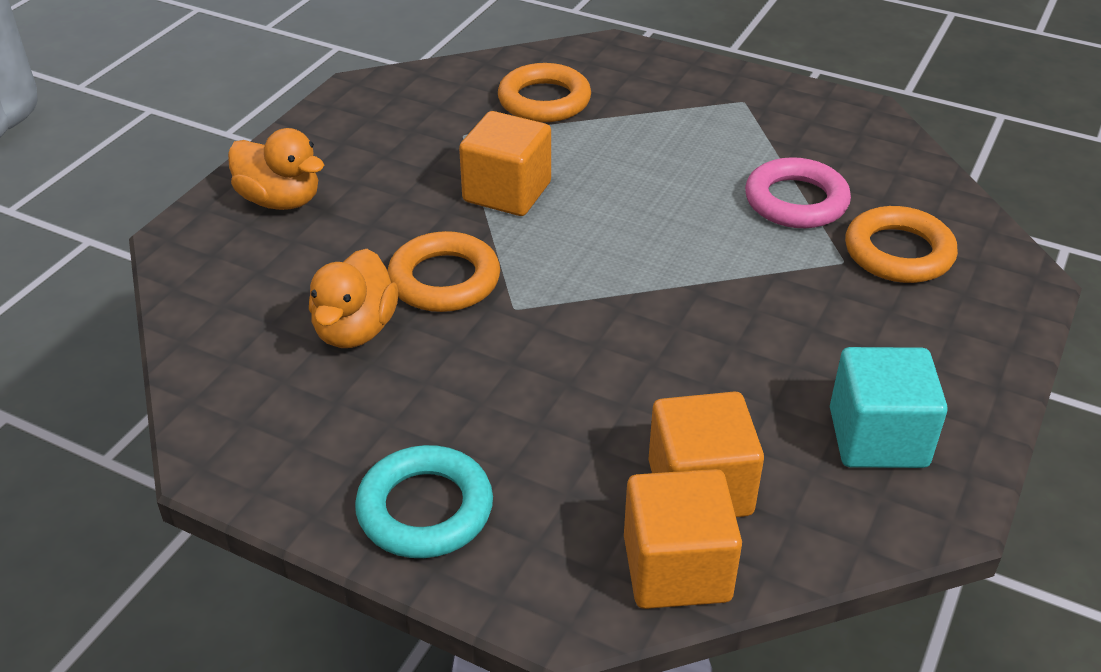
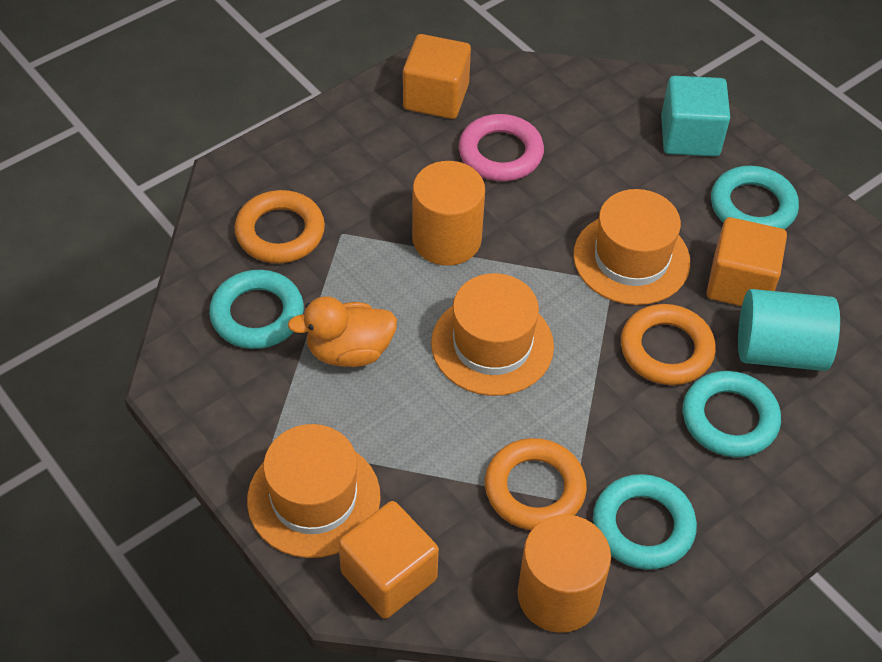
orange cylinder: none = 0 -> [412,161,485,266] [517,515,611,633] = 2
orange duck: [228,128,324,210] [309,249,399,348] = 2 -> [288,296,397,367] = 1
orange hat: none = 0 -> [247,424,381,558] [431,273,554,396] [573,189,690,305] = 3
turquoise cylinder: none = 0 -> [738,289,840,371] = 1
turquoise ring: [355,445,493,558] = 1 -> [209,270,304,349] [593,474,697,570] [683,371,781,457] [711,166,799,230] = 4

